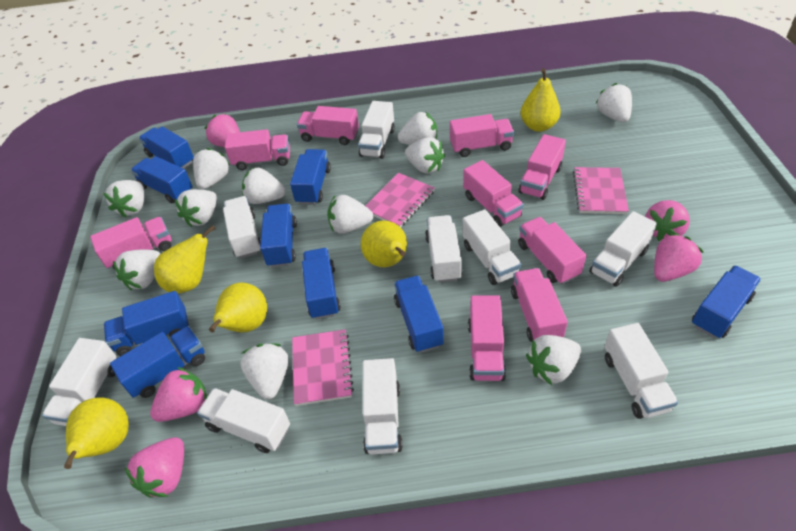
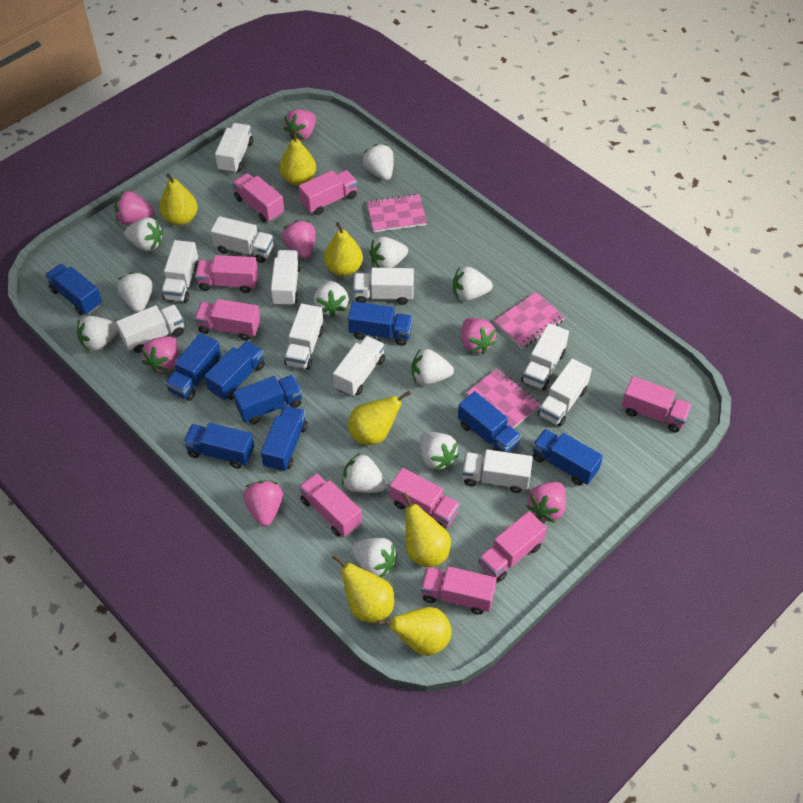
pink strawberry: [125,437,184,498] [150,367,207,422] [205,113,240,147] [645,200,690,241] [654,233,703,282] = 5 -> [115,191,154,224] [141,336,178,373] [243,480,283,527] [282,220,316,259] [283,109,316,140] [461,318,497,354] [526,482,566,523] = 7
white truck: [42,338,117,426] [197,388,290,453] [223,196,261,258] [358,101,395,159] [363,358,403,455] [425,215,463,283] [463,209,521,285] [589,211,657,287] [604,323,678,419] = 9 -> [116,305,184,353] [161,240,198,302] [211,216,274,263] [215,123,253,174] [271,250,301,306] [284,304,324,370] [333,336,385,397] [353,268,414,305] [462,450,533,493] [521,323,569,390] [538,358,592,427] = 11
yellow pear: [64,398,129,469] [154,225,216,293] [209,282,267,333] [361,220,407,267] [521,68,561,132] = 5 -> [159,173,198,226] [279,130,316,185] [324,222,363,276] [332,554,395,623] [348,391,411,445] [377,607,451,656] [401,492,451,567] = 7

